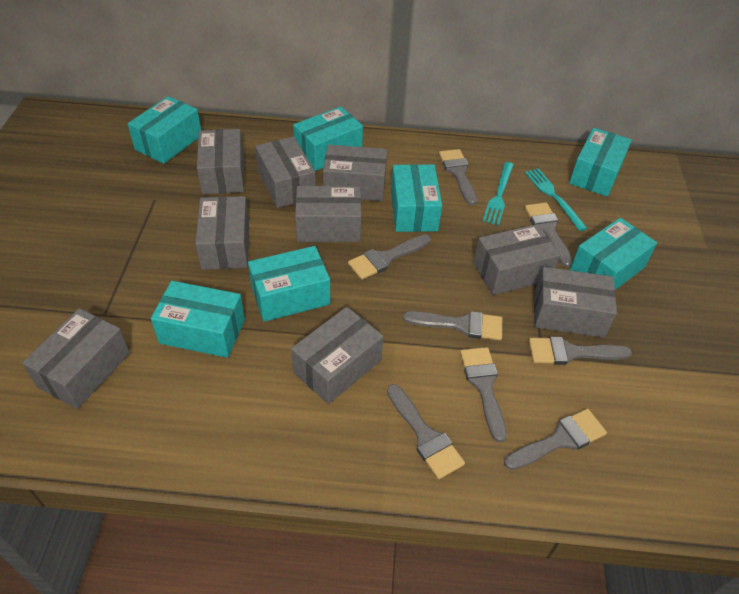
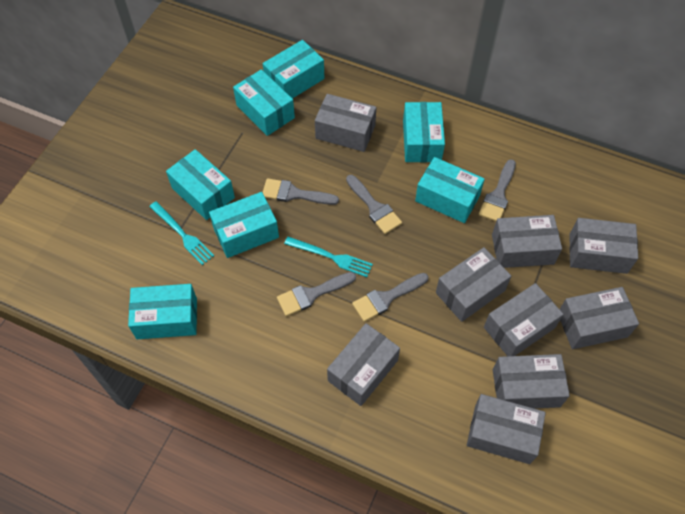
grey brush: [348,234,431,280] [387,384,465,479] [403,311,502,340] [439,149,477,206] [460,347,507,442] [504,409,607,470] [525,203,573,268] [529,337,632,365] = 8 -> [263,178,339,205] [277,272,356,316] [346,175,402,234] [352,273,429,322] [479,159,516,221] = 5

